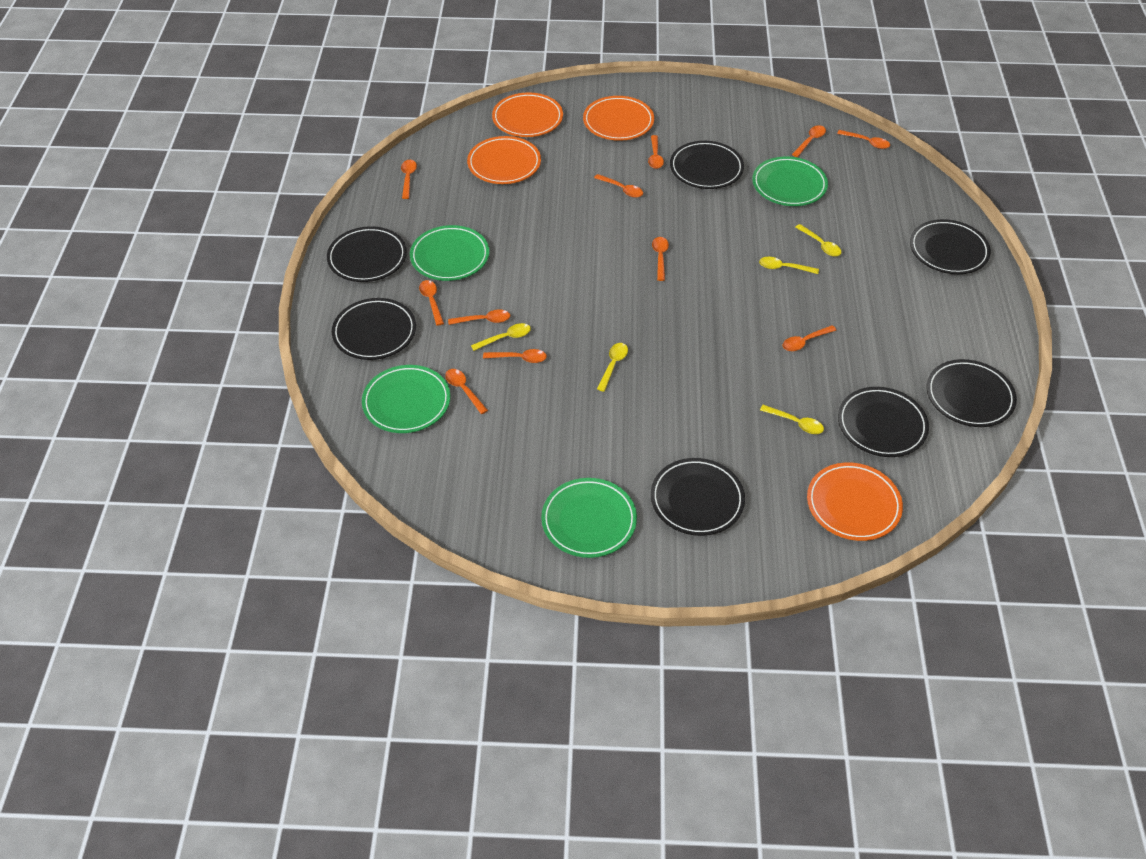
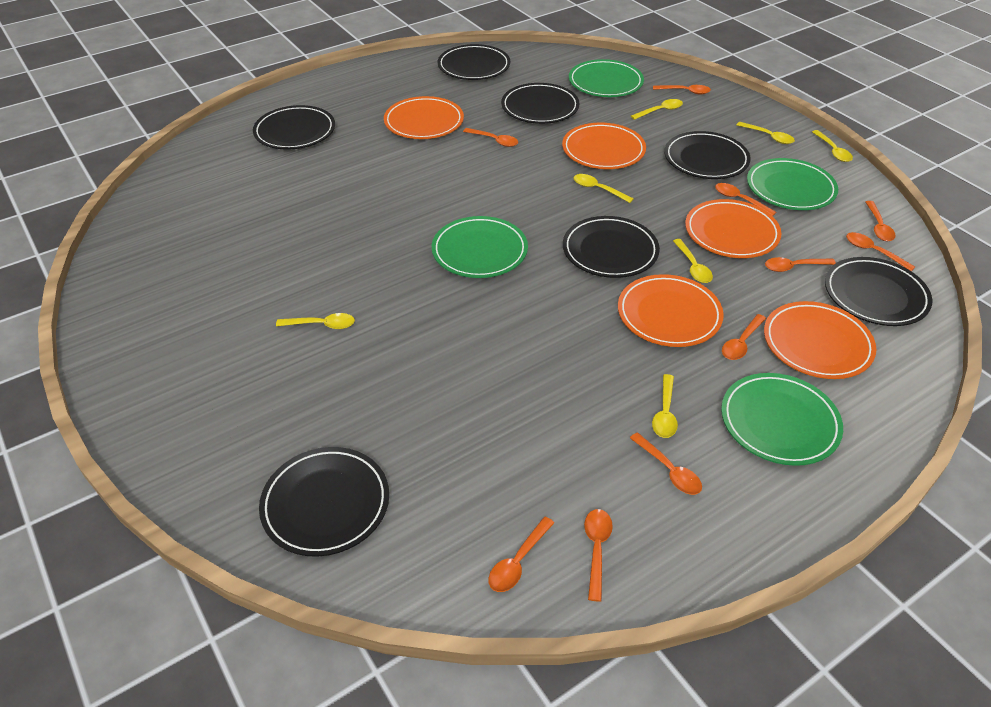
orange plate: [467,136,541,184] [492,92,563,137] [583,96,654,141] [807,462,903,541] = 4 -> [384,96,464,139] [562,123,646,169] [618,274,724,347] [685,199,782,258] [764,301,876,379] = 5
orange spoon: [401,160,417,199] [419,280,444,326] [445,369,488,414] [448,310,510,325] [483,349,547,363] [594,174,643,198] [648,135,664,169] [652,237,669,281] [783,325,837,351] [792,125,826,157] [837,130,890,149] = 11 -> [463,128,518,147] [489,517,554,592] [584,509,613,602] [630,432,702,495] [653,85,711,95] [715,183,776,216] [722,314,766,360] [765,257,836,272] [846,232,915,271] [865,201,896,241] = 10
yellow spoon: [471,323,531,351] [597,343,628,392] [759,257,819,274] [760,405,824,434] [795,224,842,257] = 5 -> [276,313,355,329] [574,174,634,203] [631,99,683,120] [652,374,678,438] [673,239,713,283] [737,122,795,144] [812,130,853,162] = 7

